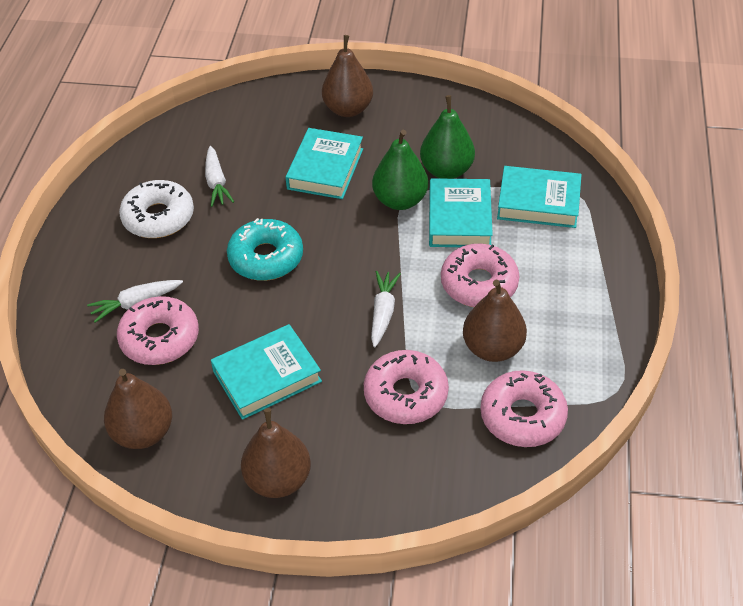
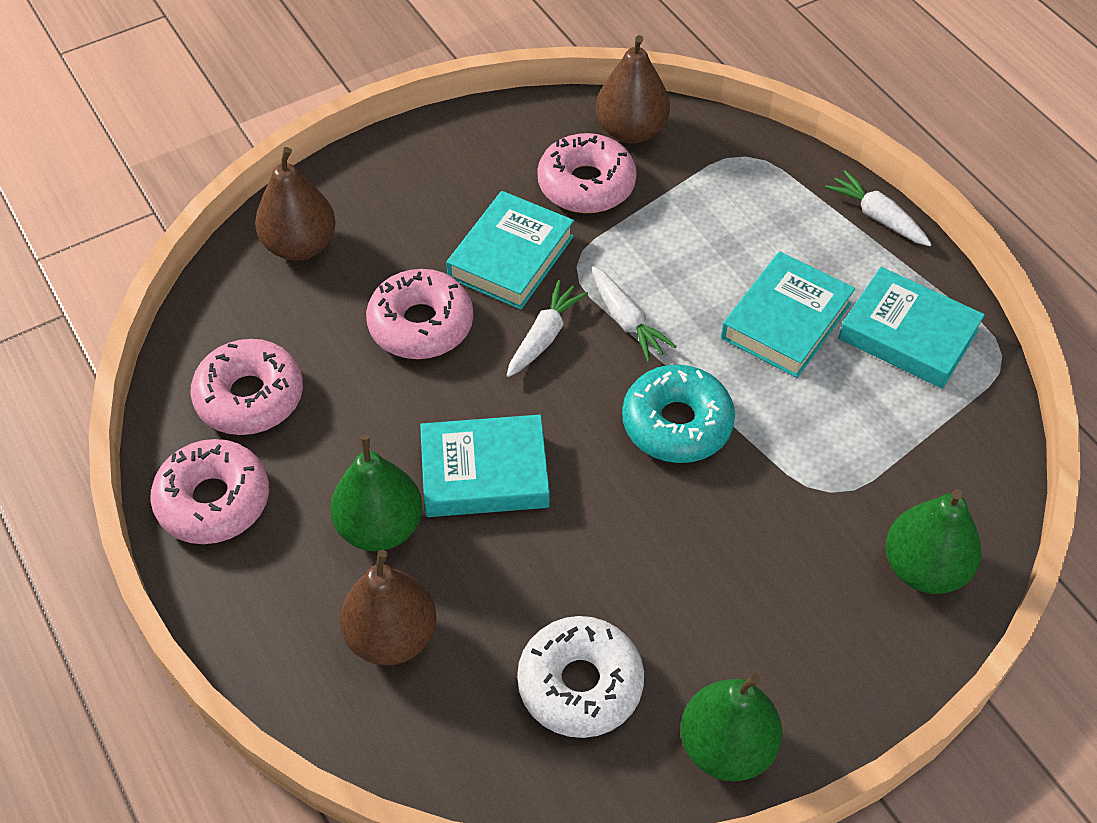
brown pear: [104,369,172,449] [241,408,311,498] [322,35,373,117] [463,279,527,362] = 4 -> [255,147,336,261] [340,550,437,665] [596,35,670,143] = 3
green pear: [372,130,428,210] [420,95,475,179] = 2 -> [330,434,423,551] [681,674,782,781] [886,489,981,594] = 3

